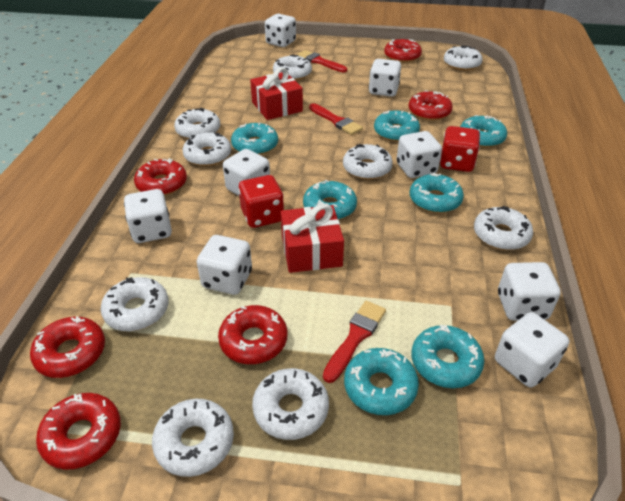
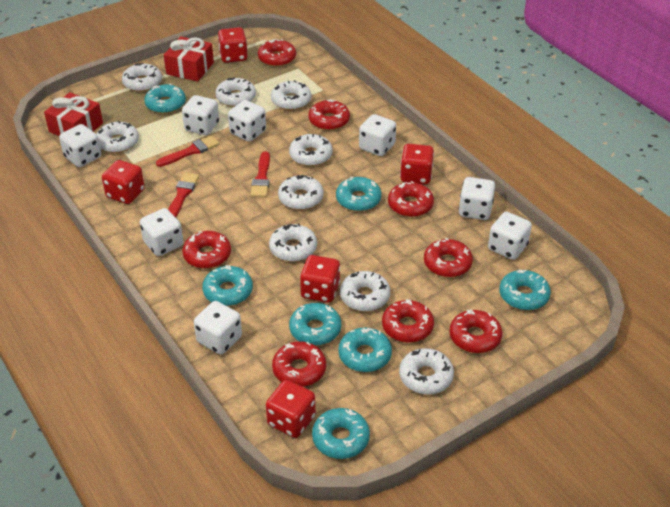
red dice: [238,175,284,228] [440,126,480,172] = 2 -> [102,160,145,204] [218,27,248,63] [266,380,316,438] [300,255,340,303] [400,144,434,184] = 5
red donut: [30,316,105,378] [36,393,121,470] [134,158,187,196] [218,305,287,364] [384,39,422,63] [409,90,453,120] = 6 -> [182,231,231,269] [258,39,296,67] [272,341,326,387] [308,99,350,130] [382,299,434,343] [388,181,434,217] [424,238,473,277] [449,310,502,353] = 8

